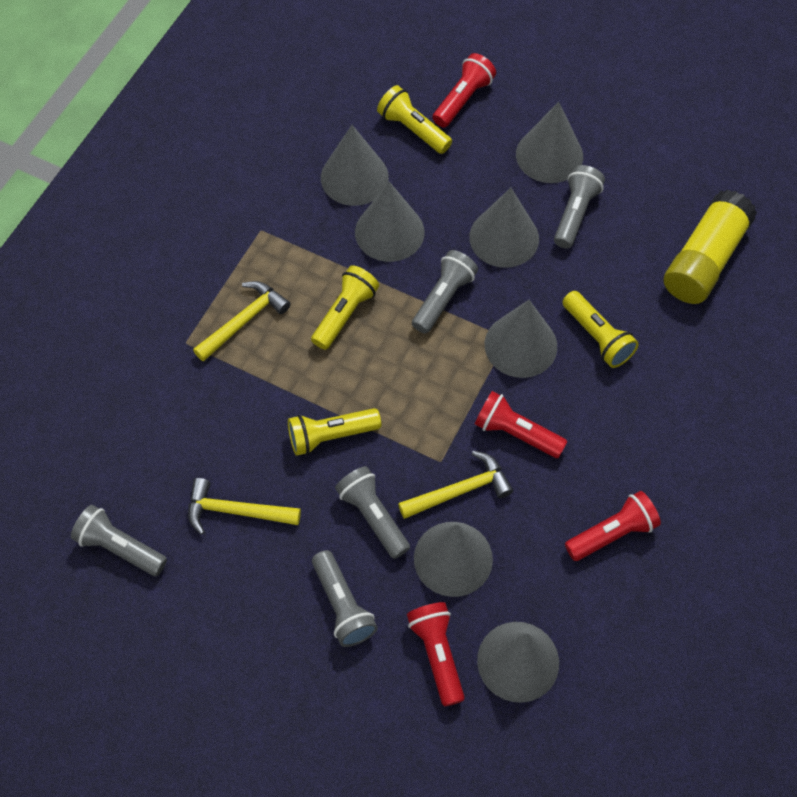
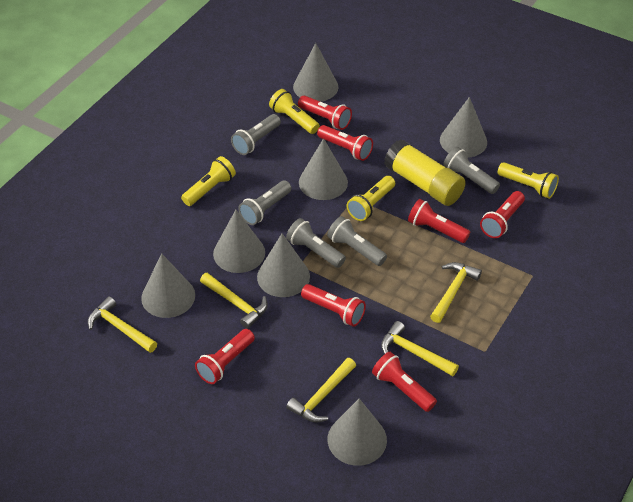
red flashlight: [407,602,465,706] [432,53,496,128] [475,391,567,458] [565,491,661,561] = 4 -> [195,329,255,384] [298,95,352,130] [301,284,366,327] [317,125,373,161] [372,352,437,412] [408,199,470,243] [480,191,525,238] = 7
yellow hammer: [188,478,301,535] [193,281,291,362] [398,451,513,519] = 3 -> [88,296,157,353] [200,273,268,329] [286,358,356,423] [381,321,459,376] [430,262,482,323] = 5

